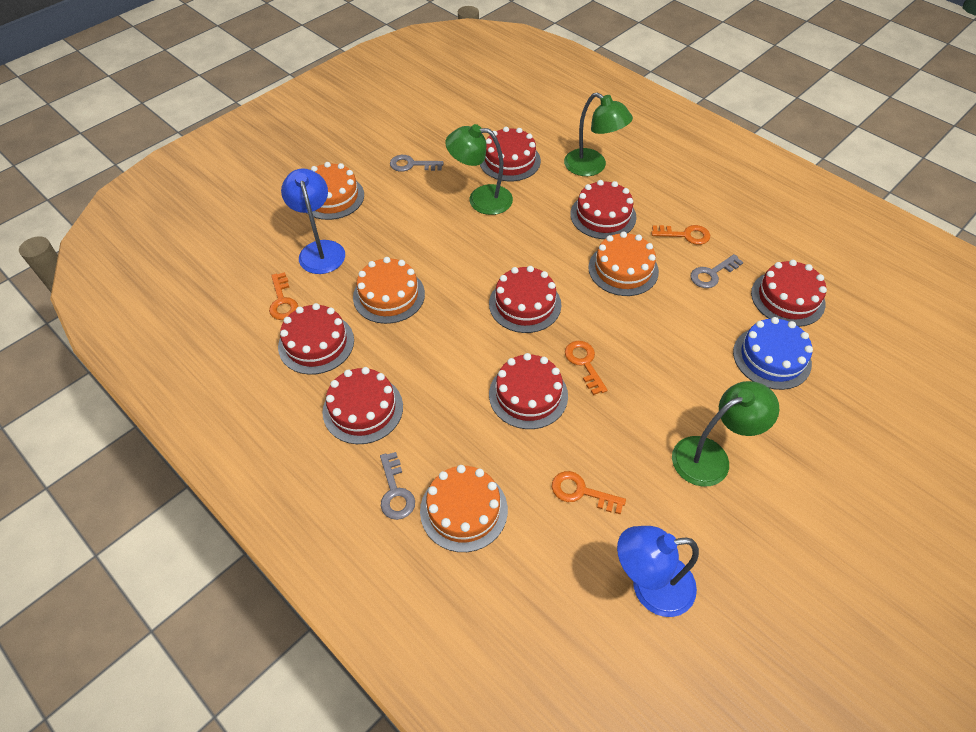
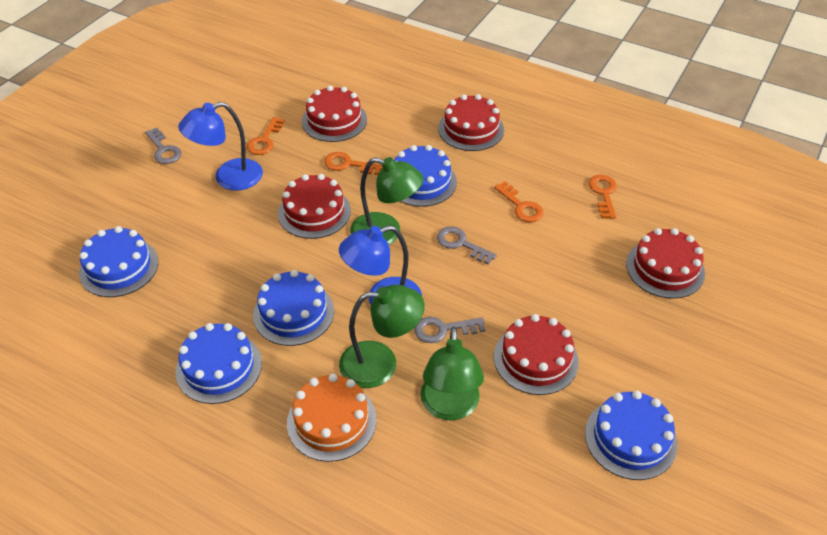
blue cake: [733,317,813,390] = 1 -> [79,226,158,297] [176,323,262,404] [253,270,334,346] [394,145,457,207] [585,391,677,480] = 5
orange cake: [307,162,364,220] [353,257,425,324] [420,465,508,552] [588,232,659,296] = 4 -> [287,374,377,462] = 1
red cake: [278,303,354,375] [322,367,403,444] [480,127,541,181] [489,266,561,333] [489,353,568,429] [570,180,637,239] [751,260,827,327] = 7 -> [278,174,351,239] [302,86,367,142] [438,94,504,151] [494,314,579,395] [626,228,705,299] = 5

